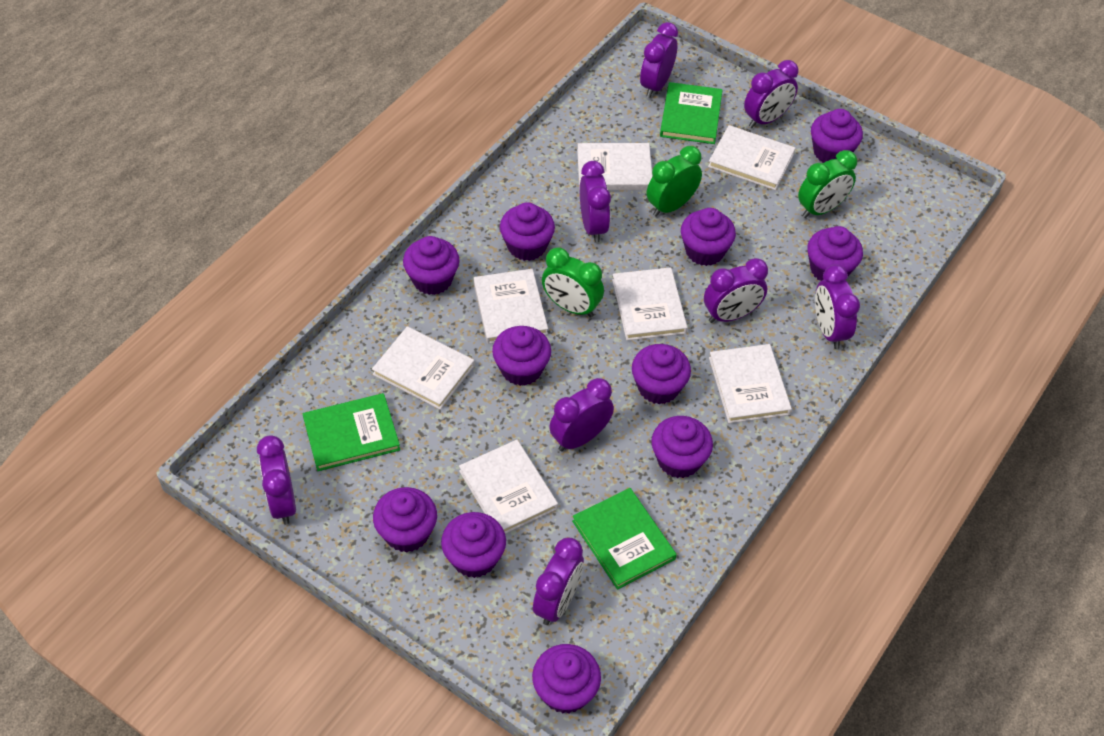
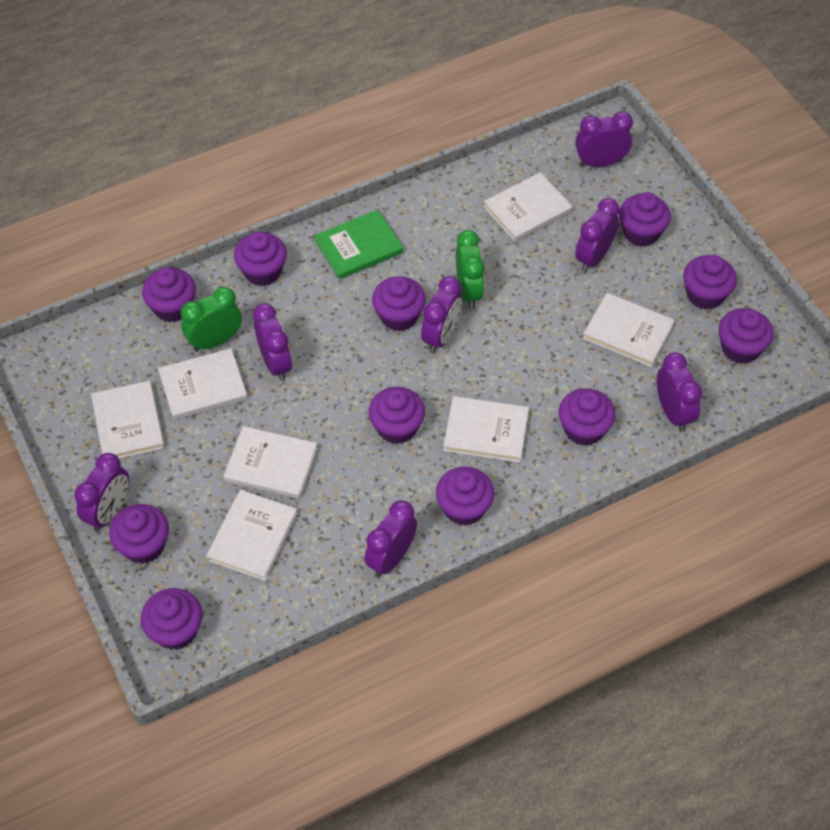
green book: [303,393,400,471] [572,488,677,590] [660,82,723,144] = 3 -> [314,210,403,279] = 1
green clock: [542,247,604,318] [647,146,702,217] [798,150,857,218] = 3 -> [181,287,242,351] [456,230,485,308] = 2
purple clock: [257,435,296,525] [533,538,584,625] [549,378,614,451] [580,161,611,243] [640,22,678,98] [704,258,768,323] [744,60,798,128] [815,265,860,349] = 8 -> [74,453,129,531] [253,303,292,381] [364,500,417,577] [421,276,462,353] [575,111,633,167] [575,198,620,272] [657,352,702,432] = 7

